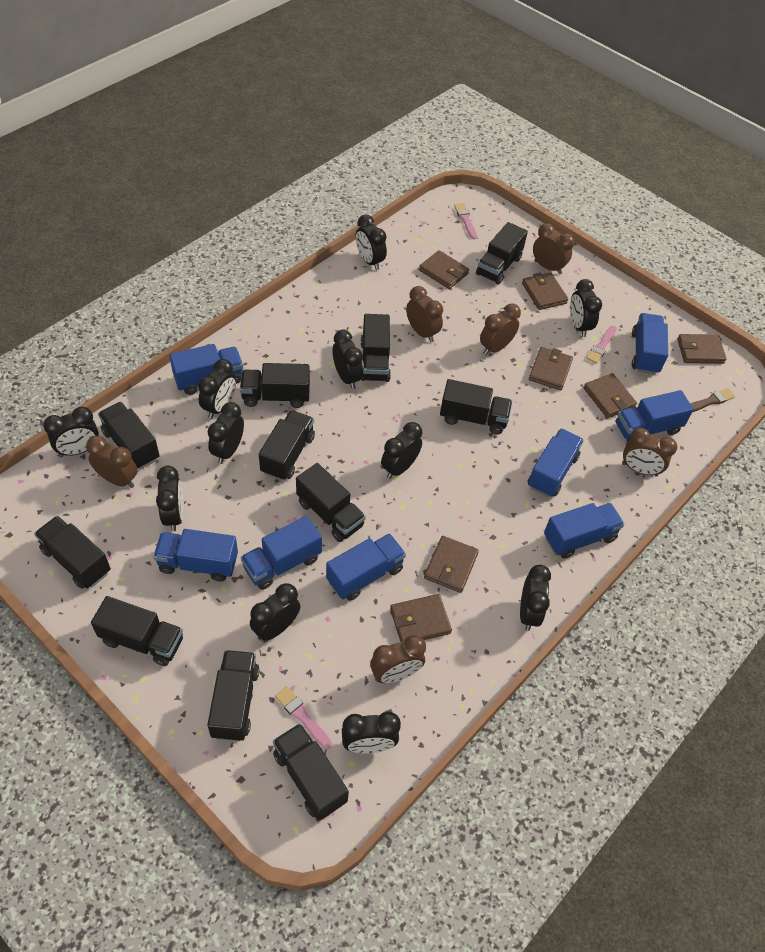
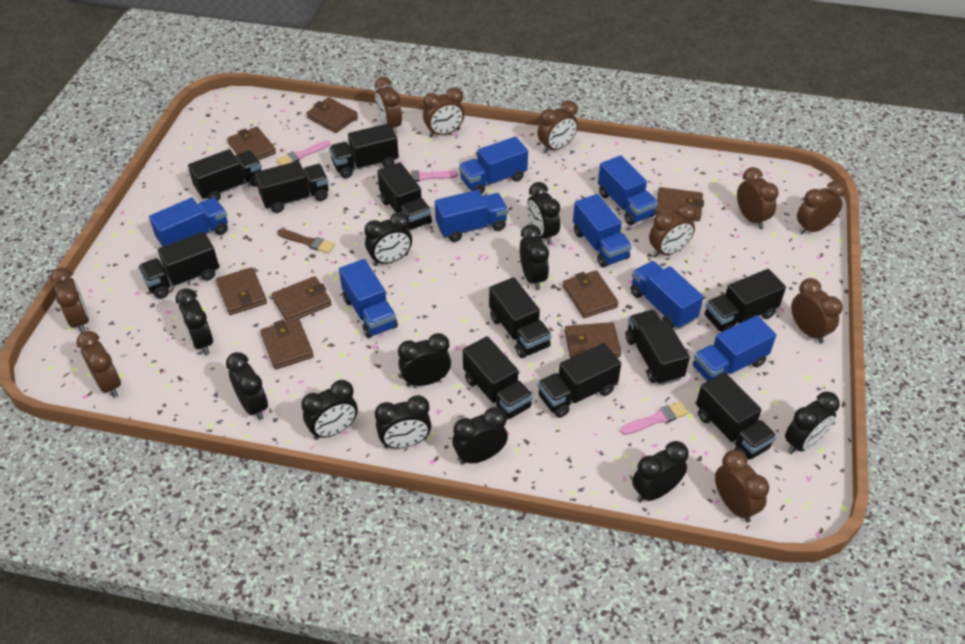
brown clock: [86,435,138,488] [370,635,426,683] [406,286,443,342] [480,304,521,355] [533,223,575,274] [622,428,677,477] = 6 -> [50,267,89,333] [76,331,121,398] [375,77,402,134] [423,87,464,137] [537,100,578,154] [649,203,696,258] [715,450,769,523] [737,167,779,229] [791,278,842,344] [797,181,846,235] = 10
brown wallet: [390,594,452,642] [419,250,469,289] [424,536,479,593] [522,272,568,310] [529,347,573,390] [583,373,637,418] [677,334,727,364] = 7 -> [216,267,267,315] [227,127,276,160] [260,318,314,370] [272,276,332,321] [306,97,358,133] [563,270,619,318] [565,322,621,358] [655,187,704,221] = 8

